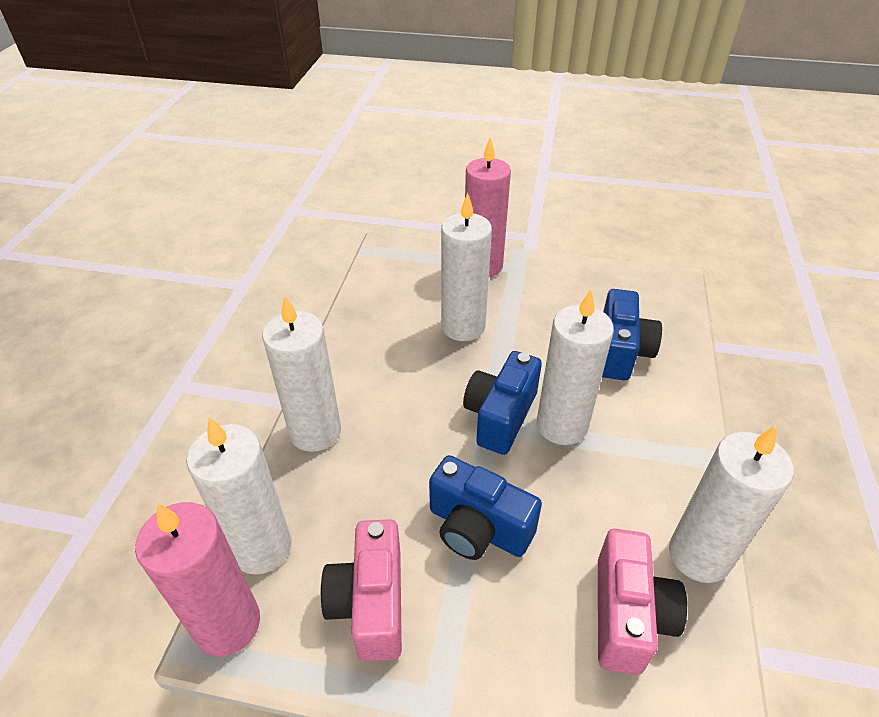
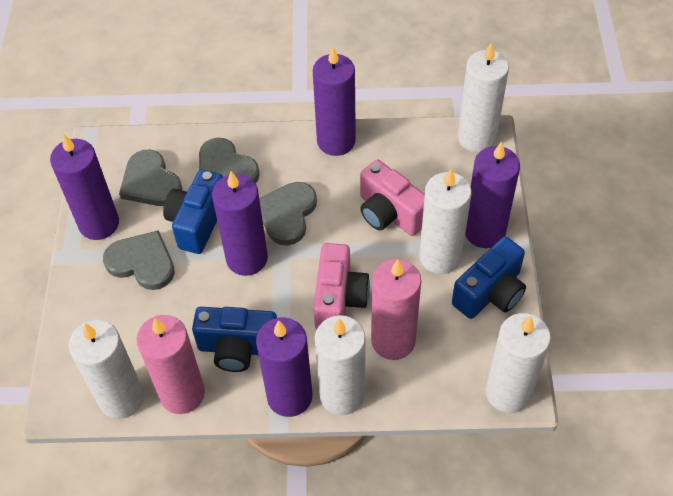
grey heart: none = 0 -> [103,230,175,290] [119,150,182,206] [199,138,260,184] [259,182,317,245] = 4
purple candle: none = 0 -> [50,134,119,240] [212,171,268,276] [256,317,312,417] [313,47,356,156] [465,141,520,248] = 5

